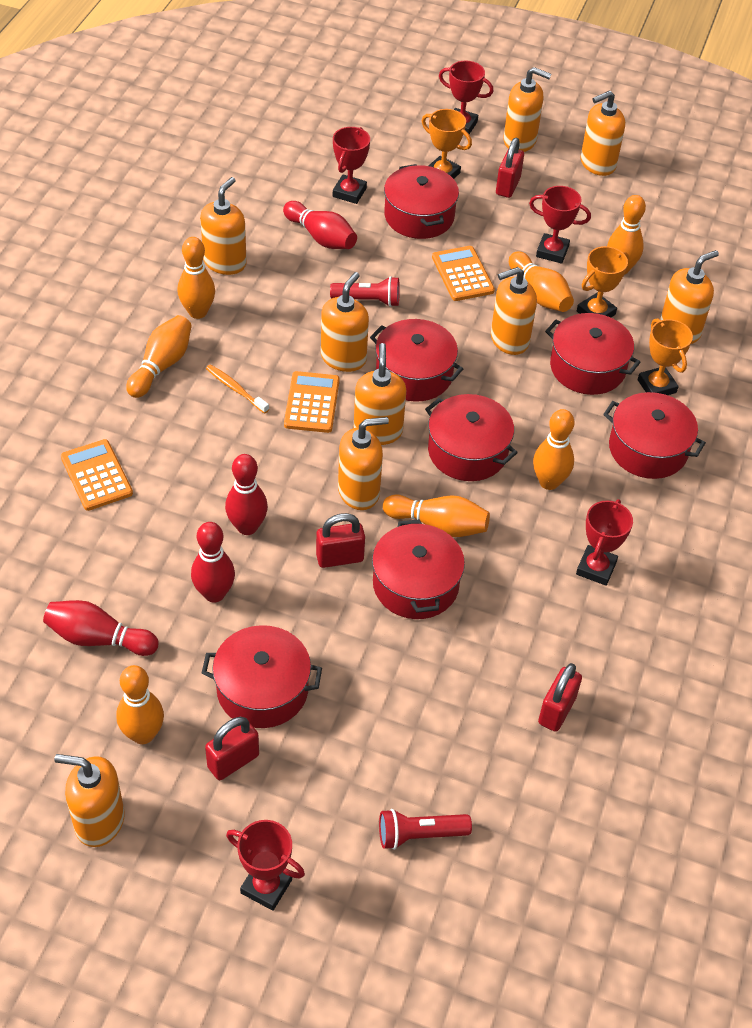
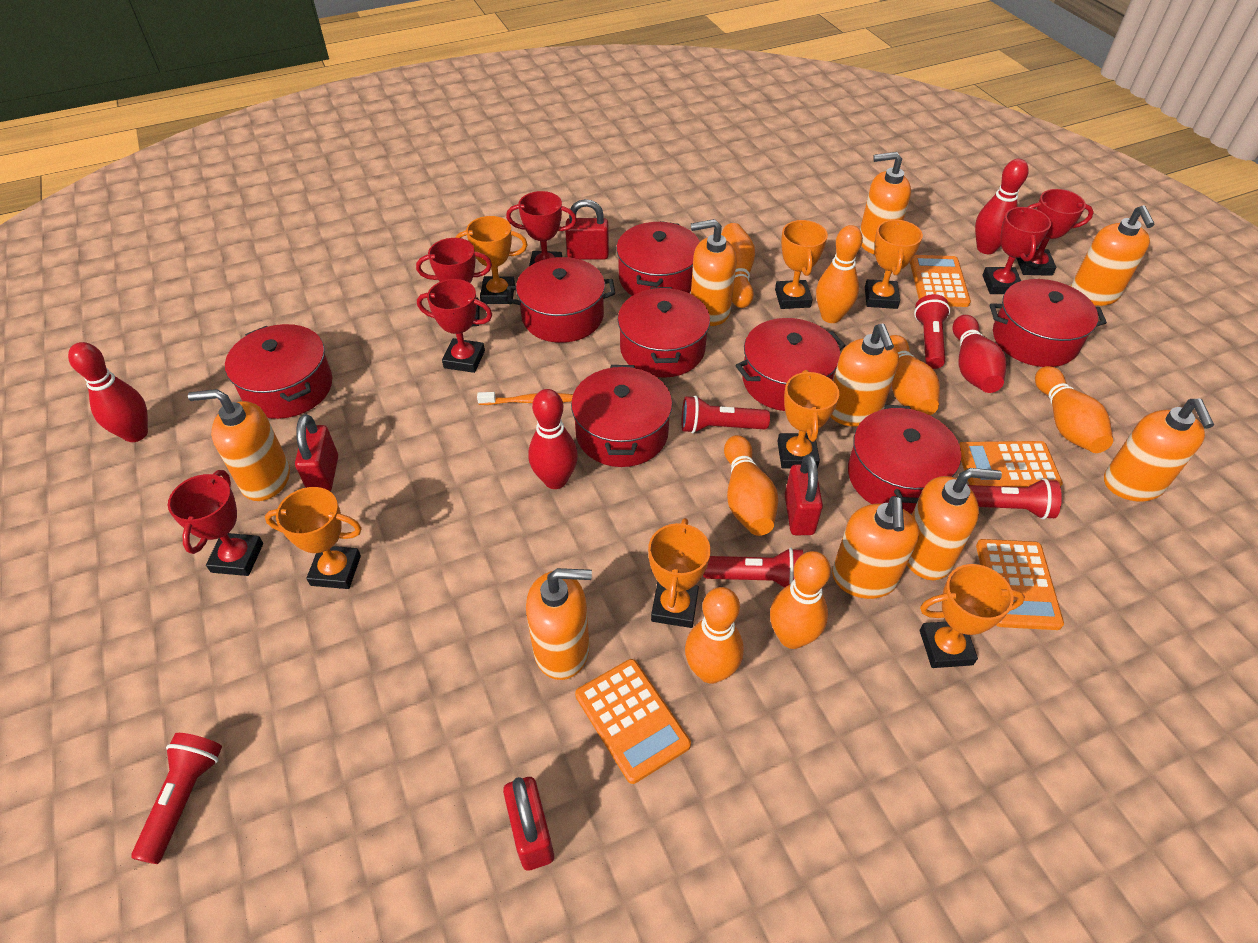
orange calculator: [61,439,133,511] [284,371,340,433] [432,246,495,301] = 3 -> [575,659,691,784] [910,255,971,307] [959,441,1063,487] [976,539,1064,630] = 4
orange trophy: [422,109,472,179] [577,246,629,317] [638,318,693,395] = 3 -> [265,487,362,589] [455,216,528,304] [648,518,711,628] [775,220,828,309] [777,370,839,468] [865,219,923,309] [920,564,1025,668] = 7
red flashlight: [330,276,400,307] [379,809,472,850] = 2 -> [131,733,222,864] [682,396,770,433] [703,548,803,588] [914,294,950,369] [968,478,1062,519] = 5
red pot: [202,625,322,728] [370,319,463,402] [372,519,465,619] [384,164,459,239] [425,394,518,481] [545,313,641,395] [603,392,706,479] = 7 -> [225,324,332,419] [507,257,615,343] [571,365,672,467] [616,221,700,296] [618,287,710,378] [735,318,846,411] [848,405,961,514] [990,279,1107,367] = 8
red trophy: [226,820,305,911] [333,127,370,204] [439,61,494,134] [529,186,591,264] [576,499,633,586] = 5 -> [168,470,263,576] [416,238,492,327] [417,279,492,373] [506,191,577,266] [982,207,1051,294] [1016,189,1094,276] = 6

